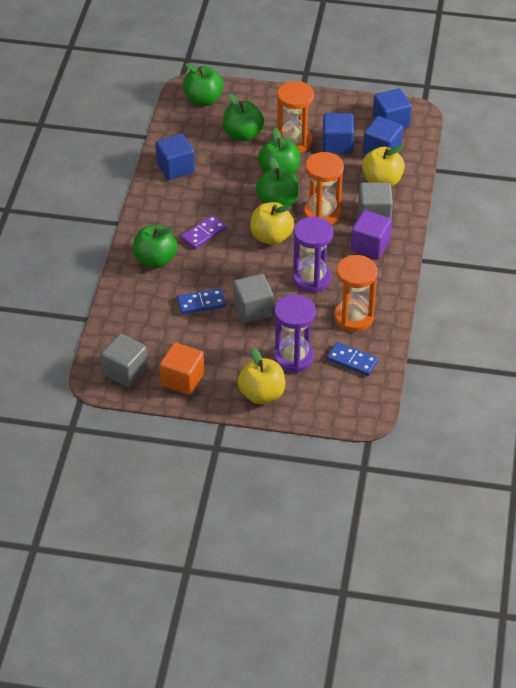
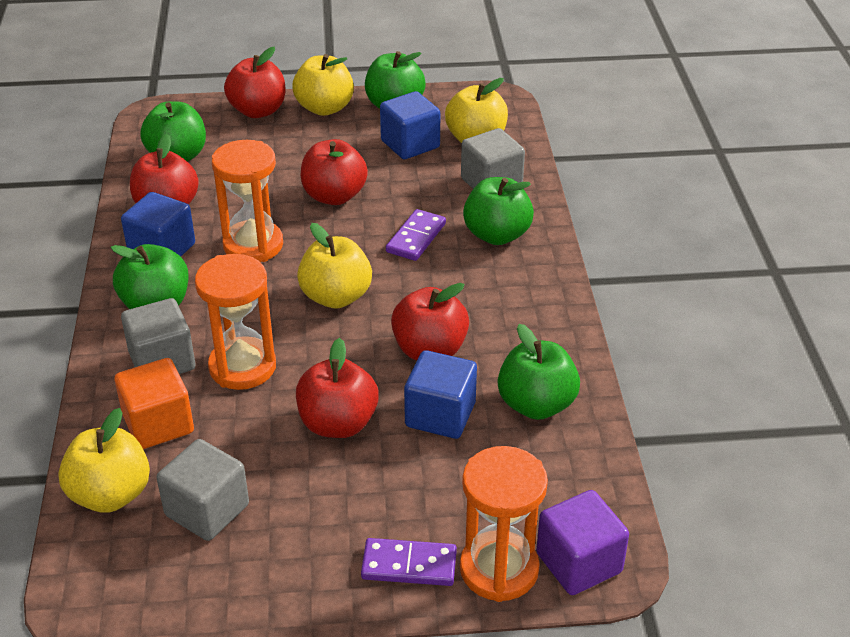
blue cube: [155,133,195,180] [323,113,354,154] [363,116,403,155] [373,88,412,128] = 4 -> [121,192,195,256] [380,91,440,159] [404,350,477,439] = 3
blue domino: [177,288,226,314] [327,342,379,376] = 2 -> none = 0
purple domino: [181,215,227,249] = 1 -> [361,538,457,586] [386,209,446,261] = 2
purple hourglass: [274,295,316,373] [293,216,333,293] = 2 -> none = 0
red apple: none = 0 -> [130,134,199,205] [224,47,286,118] [296,338,379,438] [301,139,368,205] [391,283,469,361] = 5
yellow apple: [238,348,285,404] [250,202,294,245] [362,145,405,187] = 3 -> [58,408,150,513] [292,54,354,116] [297,223,372,309] [445,78,508,143] = 4

